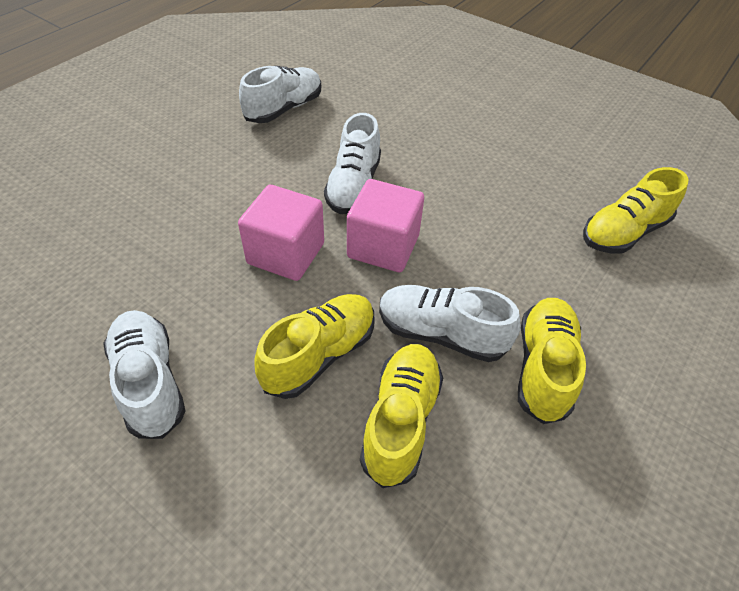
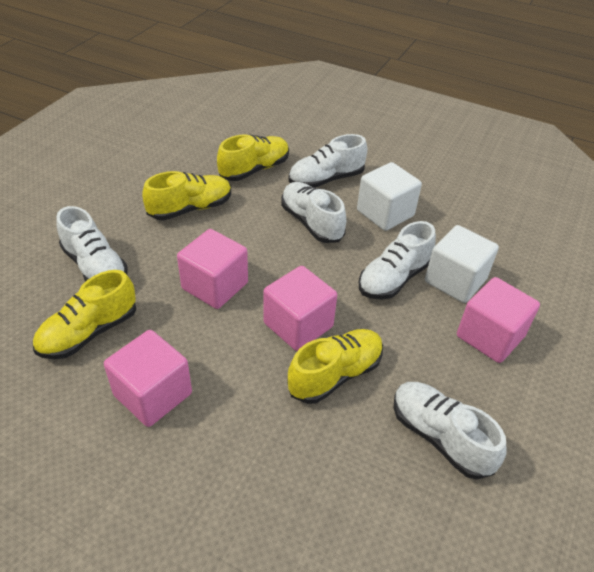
pink cube: [238,185,324,281] [347,179,424,272] = 2 -> [104,330,192,427] [177,229,248,309] [264,266,337,351] [457,277,540,363] = 4
white cube: none = 0 -> [357,162,422,231] [425,225,499,303] = 2
white shoe: [103,310,185,439] [239,66,321,123] [324,113,381,214] [379,285,521,362] = 4 -> [56,206,128,281] [281,182,346,243] [289,134,367,187] [359,221,436,300] [394,382,507,480] = 5

